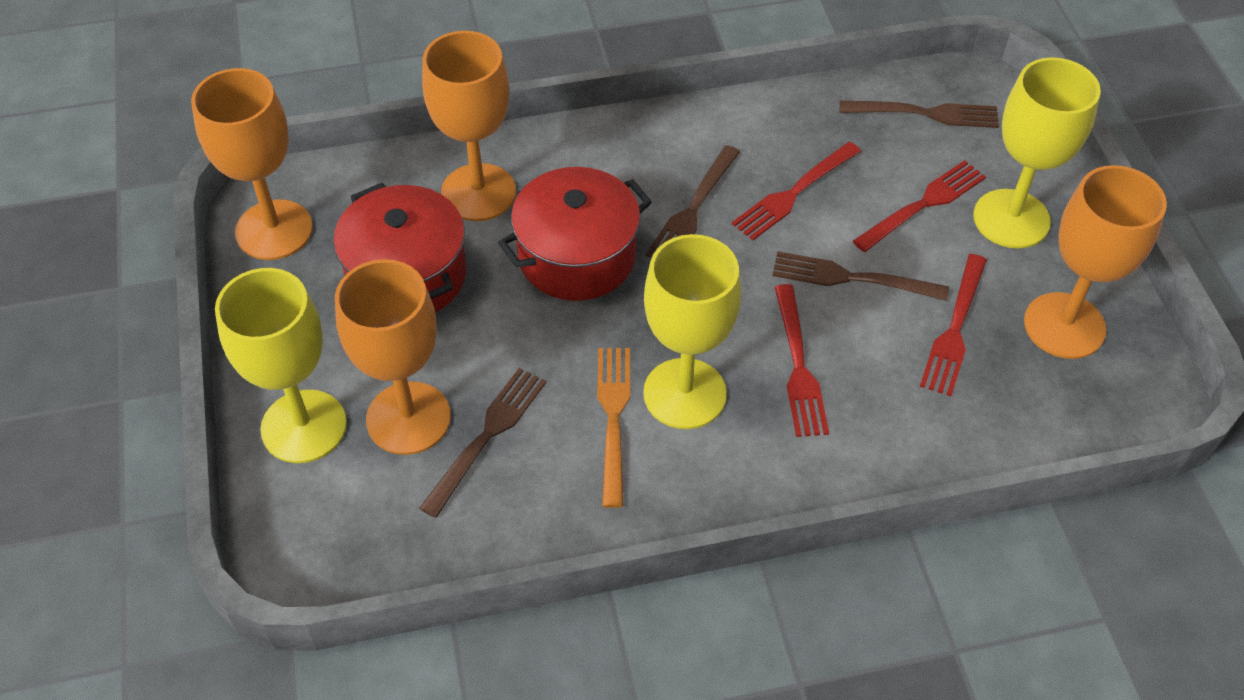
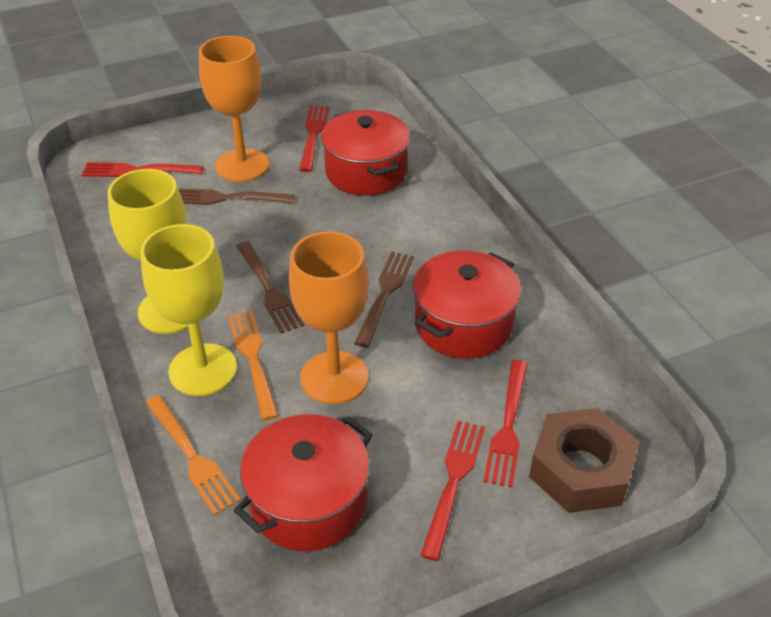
brown fork: [419,368,546,518] [646,145,740,258] [772,251,949,301] [839,100,999,128] = 4 -> [179,189,295,205] [236,241,304,334] [354,252,414,348] = 3
brown nut: none = 0 -> [529,408,639,513] = 1
orange fork: [597,348,630,508] = 1 -> [146,395,241,516] [228,310,278,421] = 2
orange goblet: [191,68,313,260] [335,259,451,455] [422,31,516,221] [1024,165,1167,359] = 4 -> [199,36,269,182] [289,231,369,404] = 2
red pot: [333,183,466,313] [498,167,652,301] = 2 -> [234,414,373,551] [321,110,410,195] [413,251,521,359] = 3
yellow goblet: [215,268,347,463] [643,234,741,429] [973,57,1101,248] = 3 -> [107,169,188,334] [140,224,237,396] = 2

